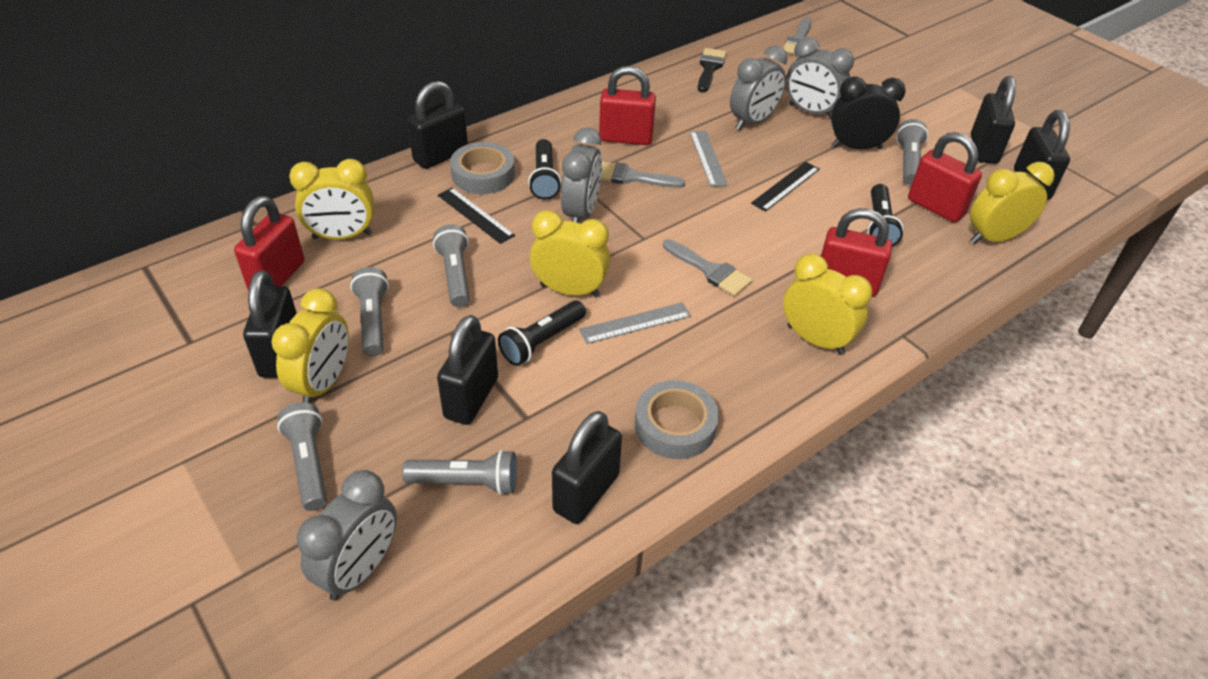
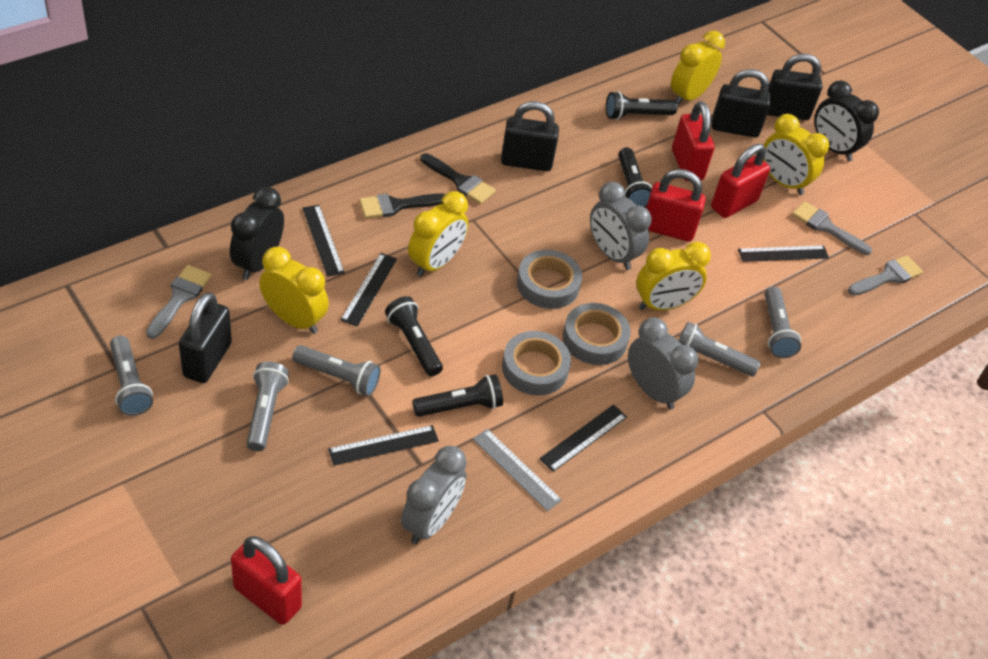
black brush: [698,48,726,92] = 1 -> [359,193,445,218] [421,153,496,204] = 2
black clock: [831,76,906,150] = 1 -> [230,187,284,280] [814,80,879,161] = 2
black flashlight: [498,300,586,366] [528,139,561,200] [868,184,903,247] = 3 -> [385,296,443,376] [412,374,503,417] [606,91,678,120] [618,147,652,208] = 4
black padlock: [243,270,297,378] [407,81,468,169] [437,315,498,425] [552,411,622,524] [971,76,1016,164] [1014,110,1070,200] = 6 -> [179,292,232,383] [501,101,559,171] [712,69,771,137] [767,54,822,120] = 4
black ruler: [438,188,515,244] [751,162,820,212] = 2 -> [302,205,345,277] [328,425,439,466] [341,253,397,327] [539,405,627,472] [738,245,829,262] = 5
grey clock: [297,470,397,601] [561,128,602,223] [730,46,787,130] [786,37,854,120] = 4 -> [401,446,467,544] [590,182,651,270] [628,317,698,410] = 3
grey ruler: [579,302,691,344] [690,130,728,187] = 2 -> [473,429,562,512] = 1
grey tape: [450,142,515,194] [635,380,719,459] = 2 -> [502,331,571,395] [517,250,582,309] [563,303,631,365] = 3

